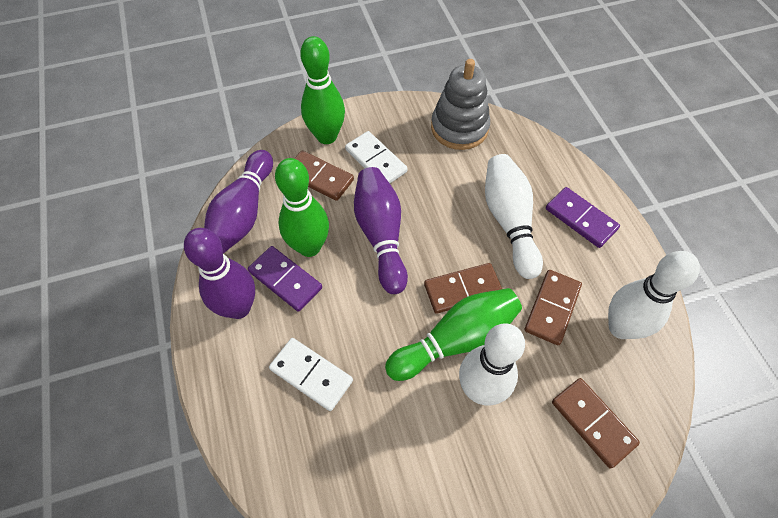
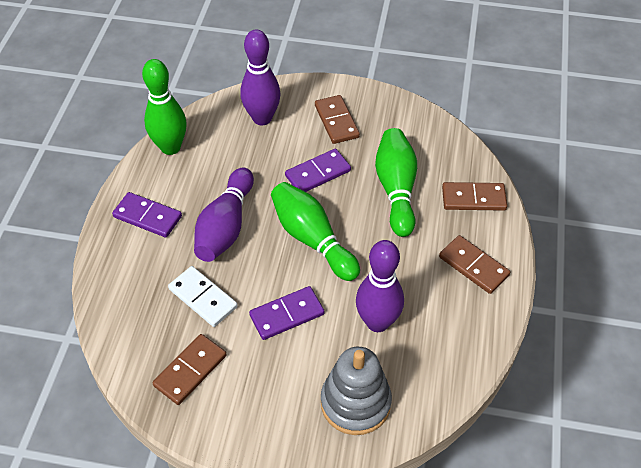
purple domino: [248,246,322,312] [546,187,620,248] = 2 -> [112,192,182,238] [249,286,324,340] [285,149,351,192] = 3
white bowling pin: [459,323,525,406] [485,154,543,279] [608,251,700,339] = 3 -> none = 0
white domino: [269,338,353,411] [345,131,408,183] = 2 -> [168,266,238,327] = 1

